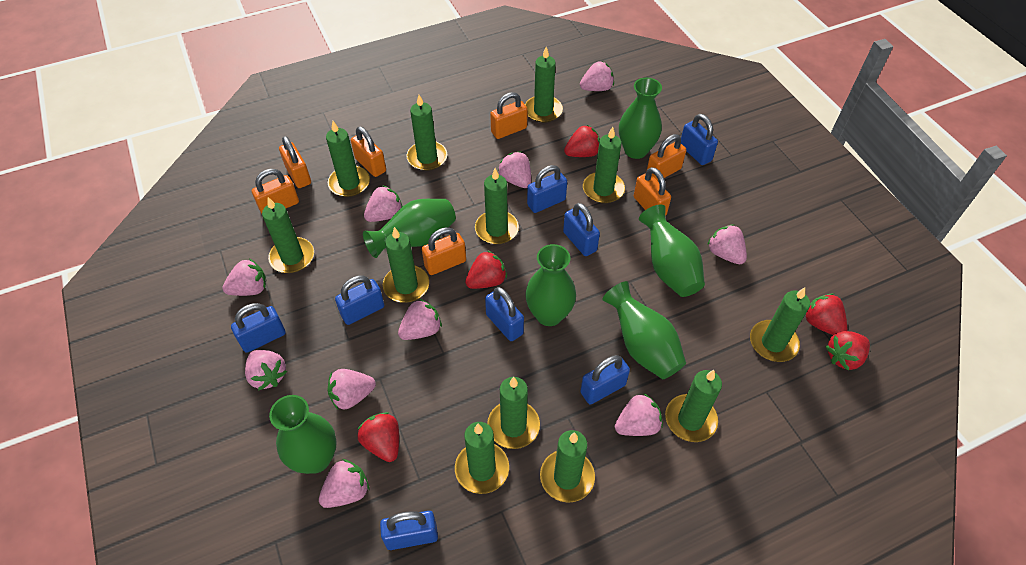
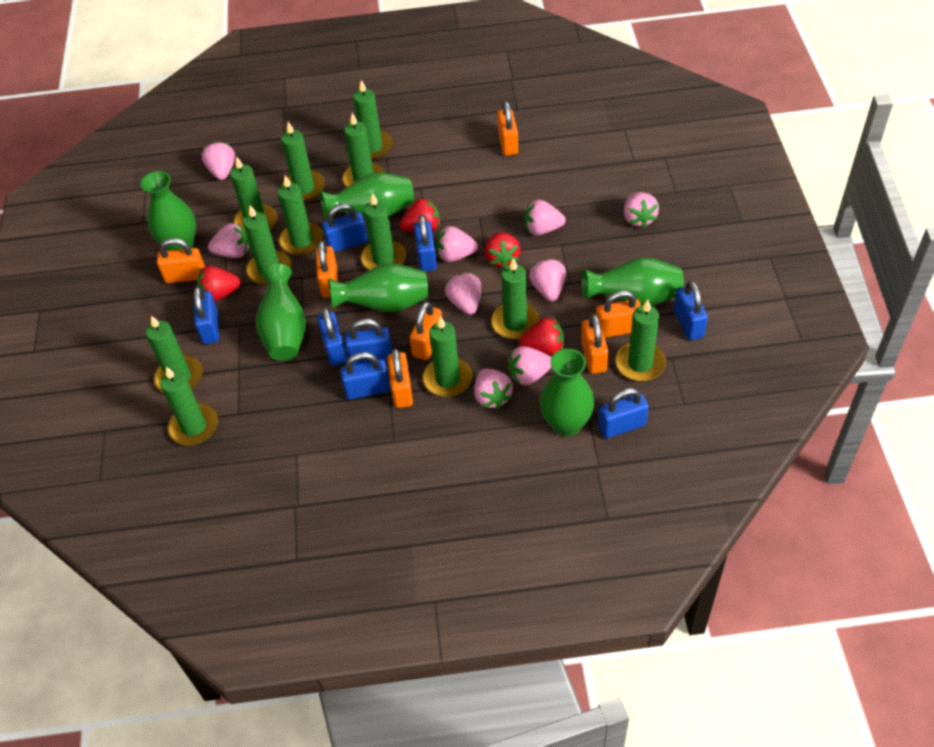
pink strawberry: [222,259,266,296] [245,350,287,391] [319,459,369,508] [328,369,376,409] [364,185,403,222] [398,299,442,340] [498,151,531,188] [580,61,614,91] [615,394,663,436] [707,224,747,264] = 10 -> [201,142,235,180] [208,223,249,258] [436,226,478,262] [445,272,481,315] [474,368,513,409] [508,346,551,385] [524,200,566,235] [529,259,566,302] [624,192,659,228] = 9
red strawberry: [357,412,399,462] [465,250,507,289] [564,125,600,157] [806,293,847,335] [825,331,870,371] = 5 -> [197,266,241,301] [399,197,440,233] [484,232,521,268] [519,318,564,356] = 4

